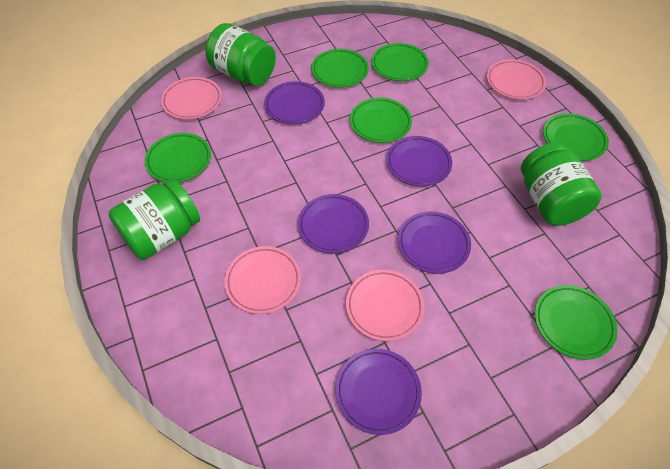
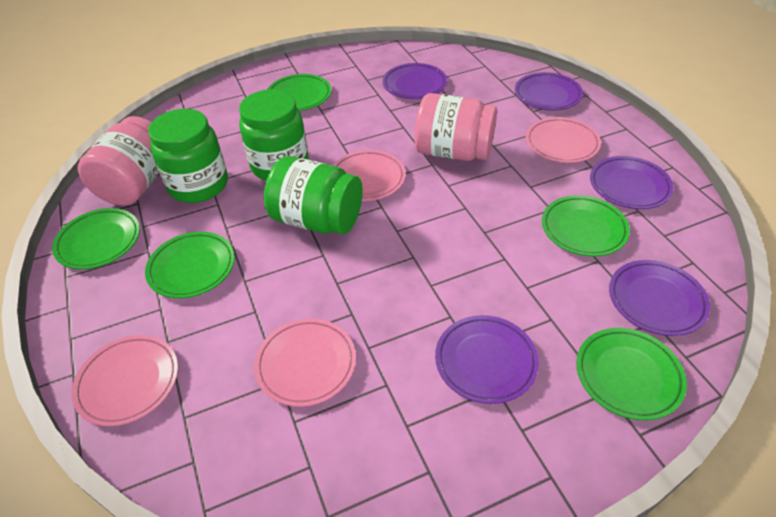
green plate: [145,133,211,182] [311,49,369,88] [350,98,412,143] [372,43,429,81] [535,285,618,360] [543,113,609,161] = 6 -> [52,208,140,269] [145,232,235,298] [267,74,331,111] [542,195,630,257] [576,328,687,420] = 5
pink jar: none = 0 -> [78,116,159,206] [415,93,497,161] = 2

